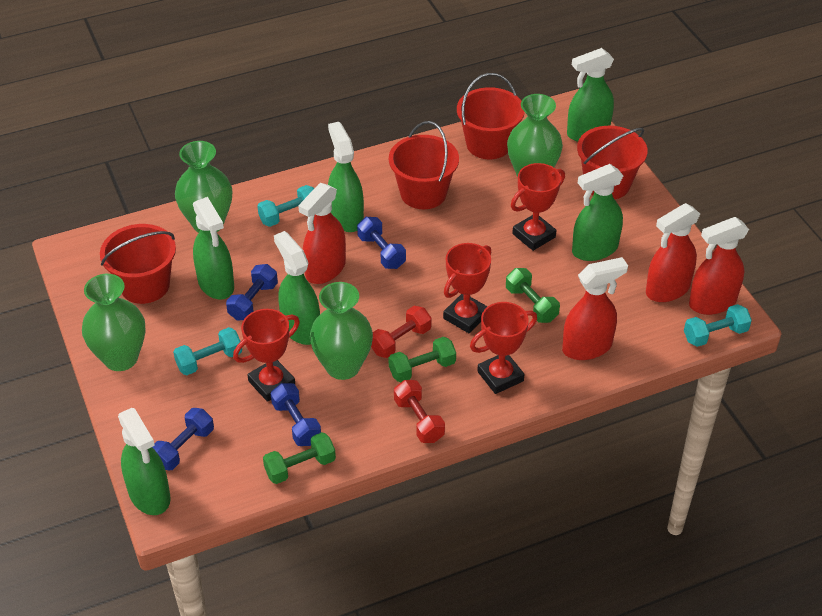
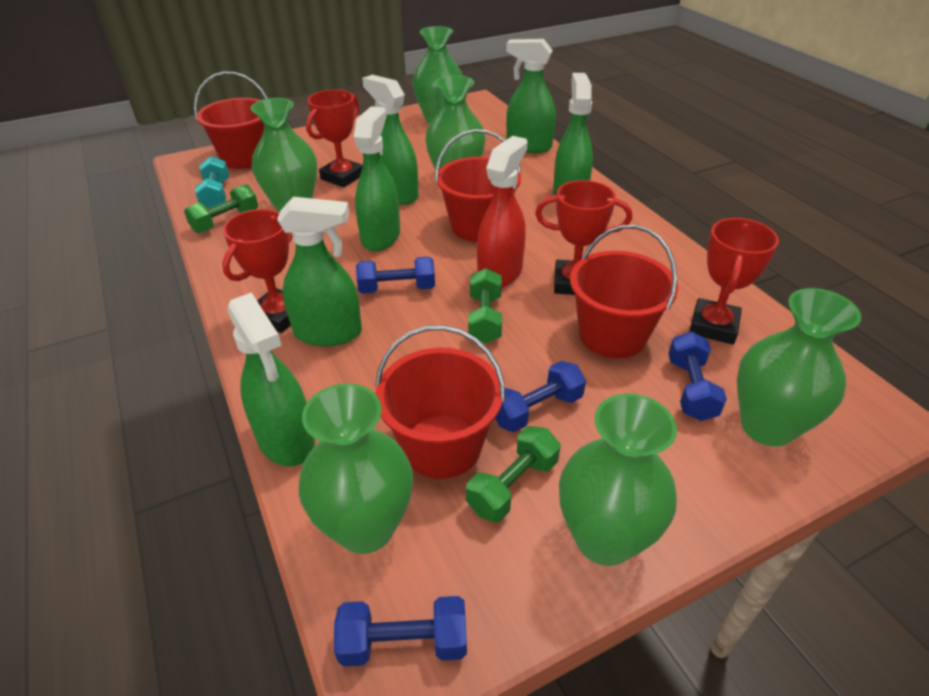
green vase: [82,274,145,371] [175,141,232,233] [310,282,373,380] [507,94,563,177] = 4 -> [251,98,317,212] [299,383,413,554] [412,26,462,124] [425,75,486,171] [559,393,677,566] [737,288,861,447] = 6
red dumbbell: [371,306,432,358] [394,380,445,443] = 2 -> none = 0
red spray bottle: [298,183,346,284] [562,257,628,360] [646,203,700,302] [689,217,749,315] = 4 -> [477,136,528,288] = 1
turquoise dumbbell: [173,327,242,375] [257,185,314,227] [684,304,752,347] = 3 -> [195,156,229,208] = 1

